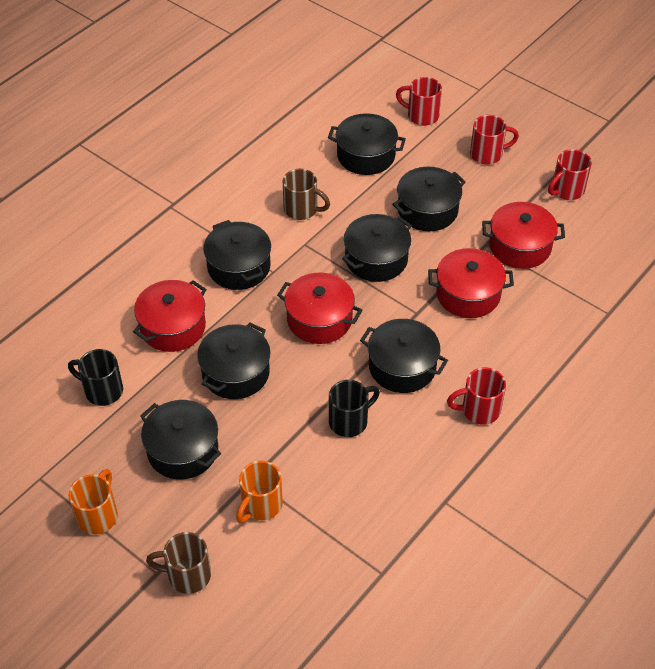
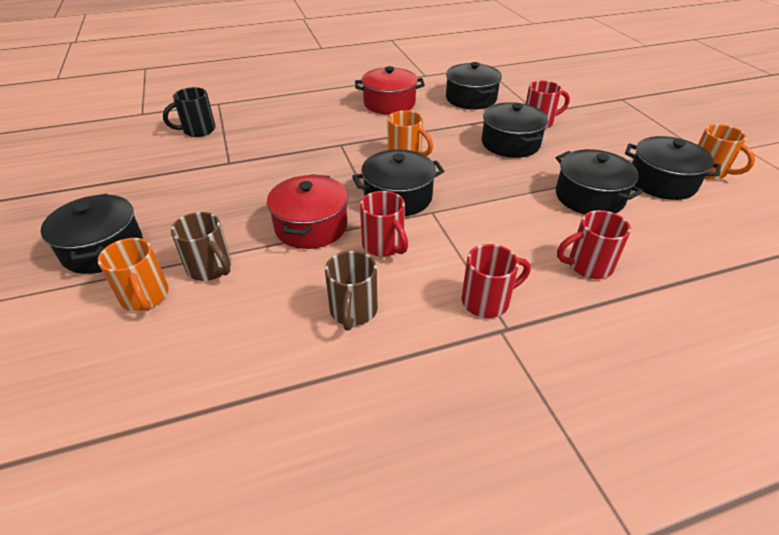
black mug: [68,349,123,406] [329,380,380,437] = 2 -> [163,87,216,137] = 1
black pot: [140,400,221,480] [197,322,270,399] [203,220,271,290] [328,113,406,175] [342,214,412,282] [360,319,448,393] [392,167,466,231] = 7 -> [41,194,143,274] [352,149,445,216] [446,62,502,109] [481,102,548,158] [556,149,643,215] [625,136,721,200] = 6
orange mug: [68,469,118,535] [236,461,283,523] = 2 -> [98,238,169,311] [388,110,433,156] [698,124,755,180] = 3
red pot: [133,280,207,352] [277,272,363,344] [428,248,514,318] [482,202,565,269] = 4 -> [267,174,348,249] [355,66,425,115] = 2

